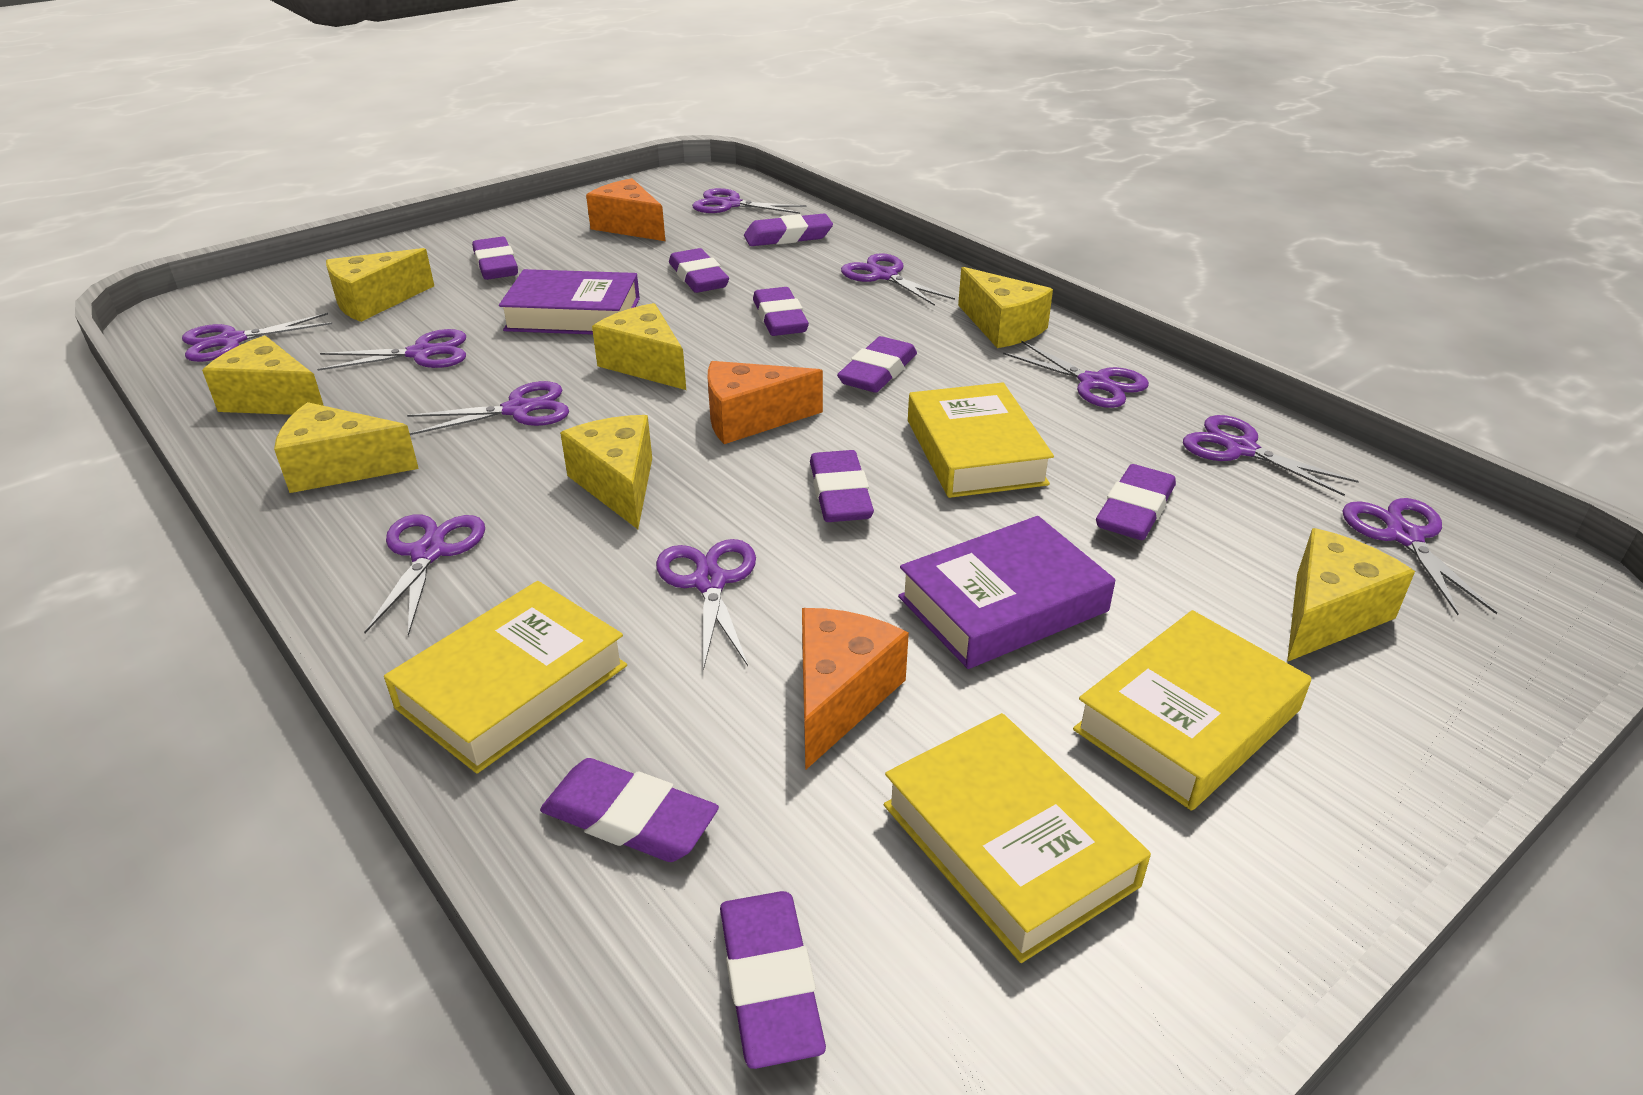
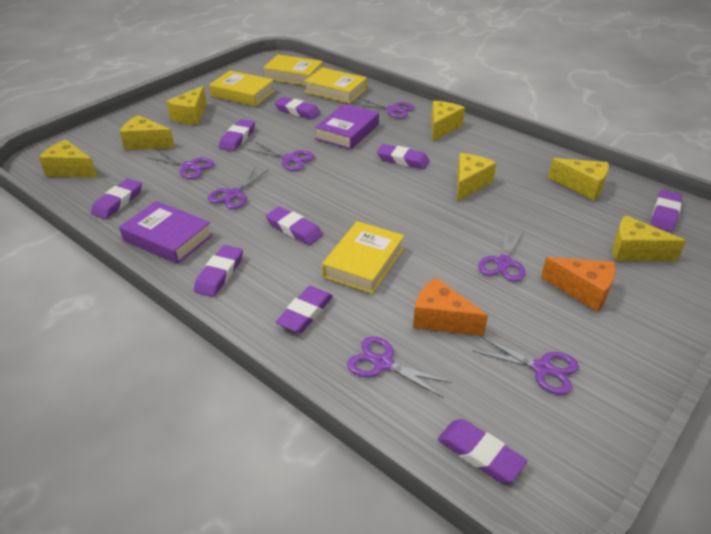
orange cheese: [586,178,665,241] [707,361,823,444] [802,608,909,770] = 3 -> [413,278,488,336] [541,257,615,312] = 2
purple scissors: [182,313,332,362] [317,329,466,371] [364,514,485,636] [407,381,569,435] [656,539,756,670] [692,188,806,214] [841,253,955,306] [1003,341,1149,408] [1183,415,1359,496] [1342,498,1497,615] = 10 -> [147,150,214,179] [208,167,268,209] [247,142,315,171] [347,336,452,398] [352,97,414,119] [472,336,579,395] [478,228,526,282] = 7

